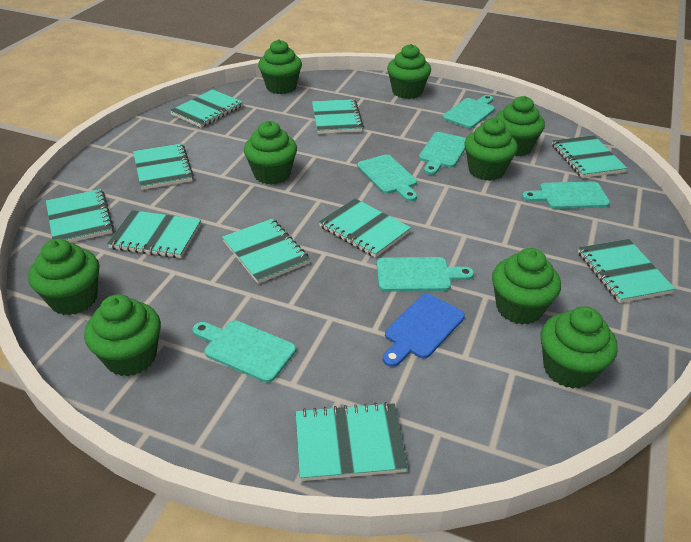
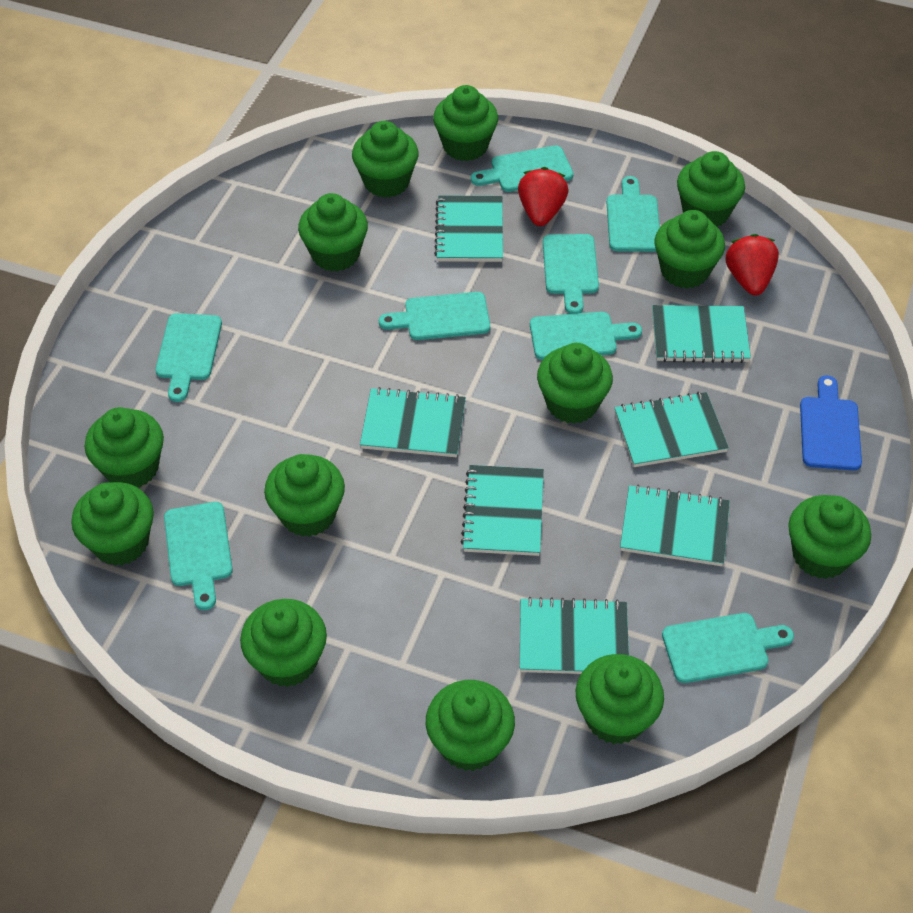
green cupcake: [28,239,100,315] [84,294,161,376] [244,121,297,185] [258,39,302,94] [387,44,431,99] [464,118,518,181] [492,248,561,325] [495,96,545,157] [541,306,618,389] = 9 -> [71,482,154,565] [85,407,164,487] [240,599,327,687] [264,454,345,537] [298,193,368,272] [352,121,419,198] [426,680,515,771] [433,85,498,161] [537,343,613,424] [576,654,664,744] [655,210,725,289] [677,151,745,227] [788,495,871,579] = 13
red strawberry: none = 0 -> [518,167,568,226] [726,234,779,296] = 2
turquoise cutting board: [193,320,296,383] [357,154,417,201] [377,257,474,292] [419,132,466,175] [443,95,495,128] [522,181,610,209] = 6 -> [155,313,222,402] [164,502,233,610] [379,292,490,340] [471,145,573,192] [530,312,642,360] [543,234,599,314] [607,176,660,252] [662,613,794,683] = 8
turquoise notebook: [46,189,114,243] [107,210,201,258] [133,143,194,190] [170,89,243,128] [222,219,310,284] [295,402,408,481] [312,99,364,134] [319,198,411,258] [552,135,628,178] [578,239,675,303] = 10 -> [360,387,466,457] [434,195,503,262] [461,465,544,556] [520,597,629,674] [614,392,729,467] [620,485,730,566] [652,305,751,363] = 7

